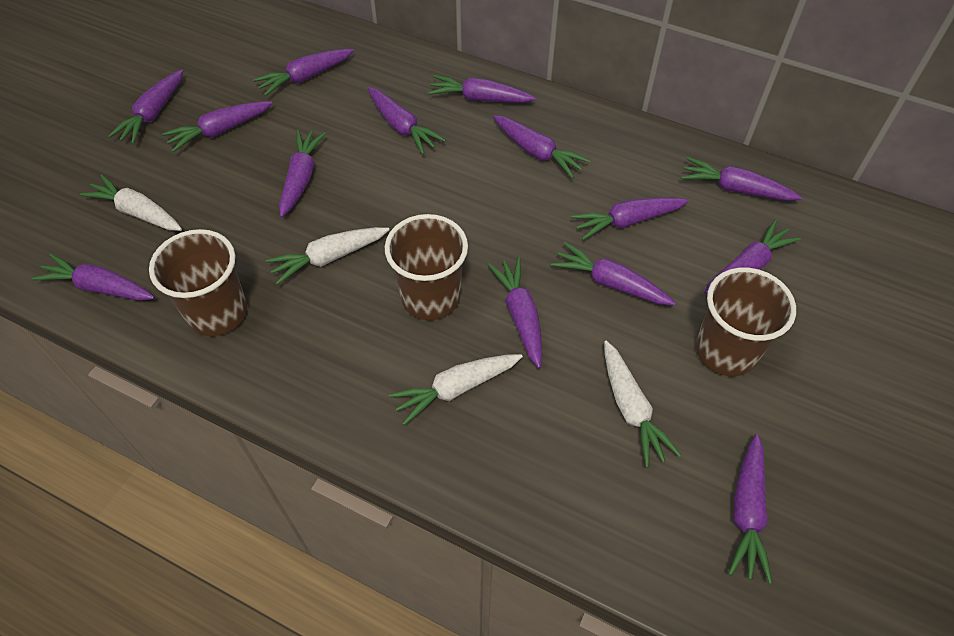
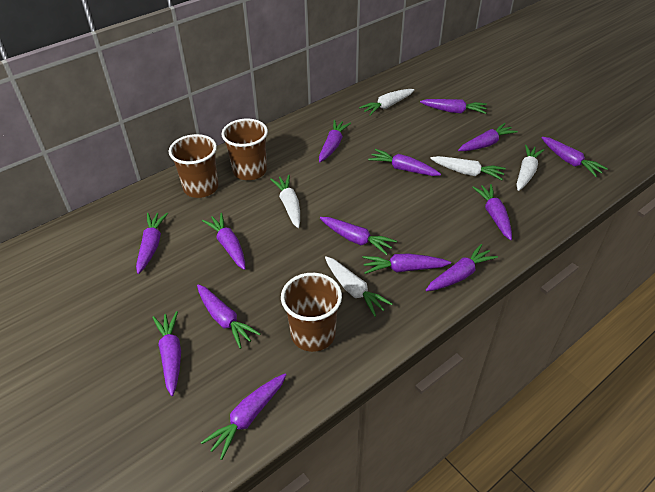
white carrot: [80,174,182,231] [266,227,389,285] [389,354,523,425] [604,341,681,468] = 4 -> [270,175,300,228] [325,256,393,317] [359,89,414,116] [430,156,506,180] [516,145,545,191] = 5

